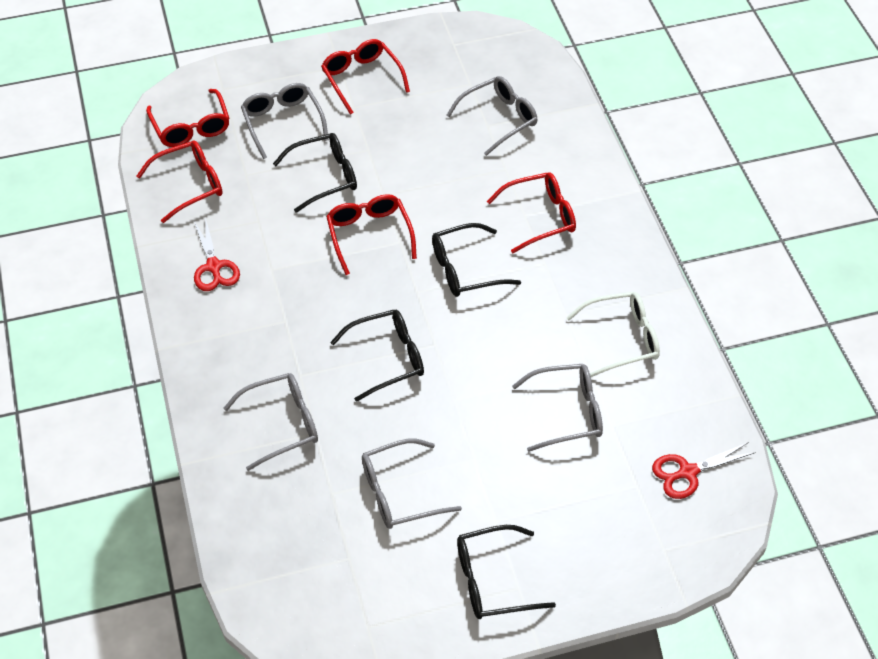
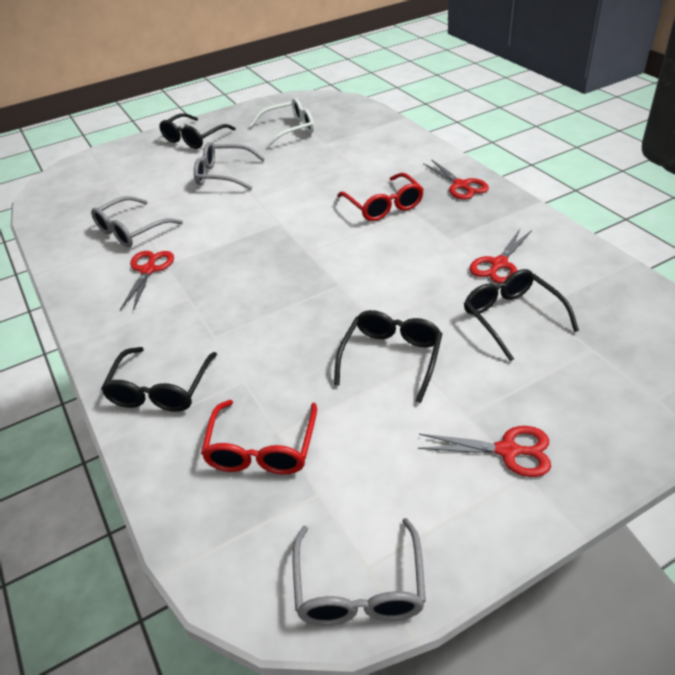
grey glasses: [223,373,318,471] [241,83,329,159] [362,438,462,529] [446,76,537,156] [512,364,603,452] = 5 -> [91,196,183,247] [194,142,265,190] [293,518,426,626] = 3
red glasses: [137,141,223,223] [146,89,229,147] [321,39,410,115] [326,194,417,275] [487,172,576,253] = 5 -> [201,400,317,474] [337,173,424,221] = 2
red scissors: [194,217,240,291] [652,442,756,499] = 2 -> [120,251,174,311] [418,426,551,477] [423,159,489,200] [470,229,532,284] = 4

